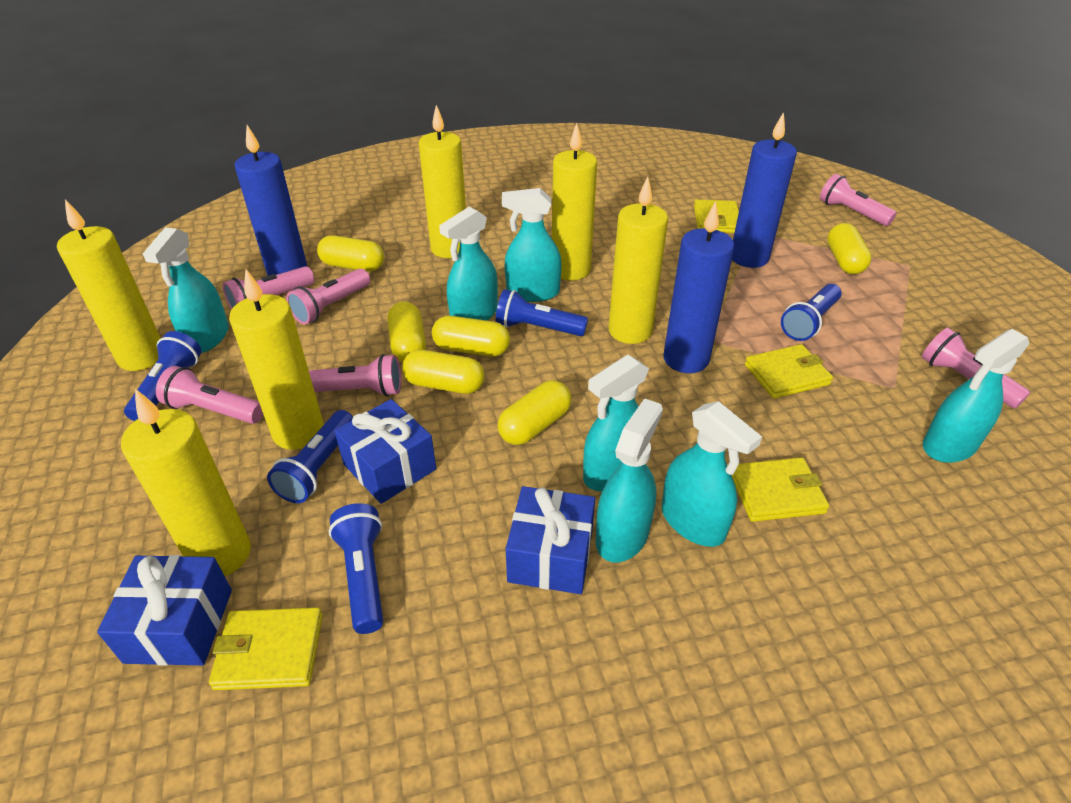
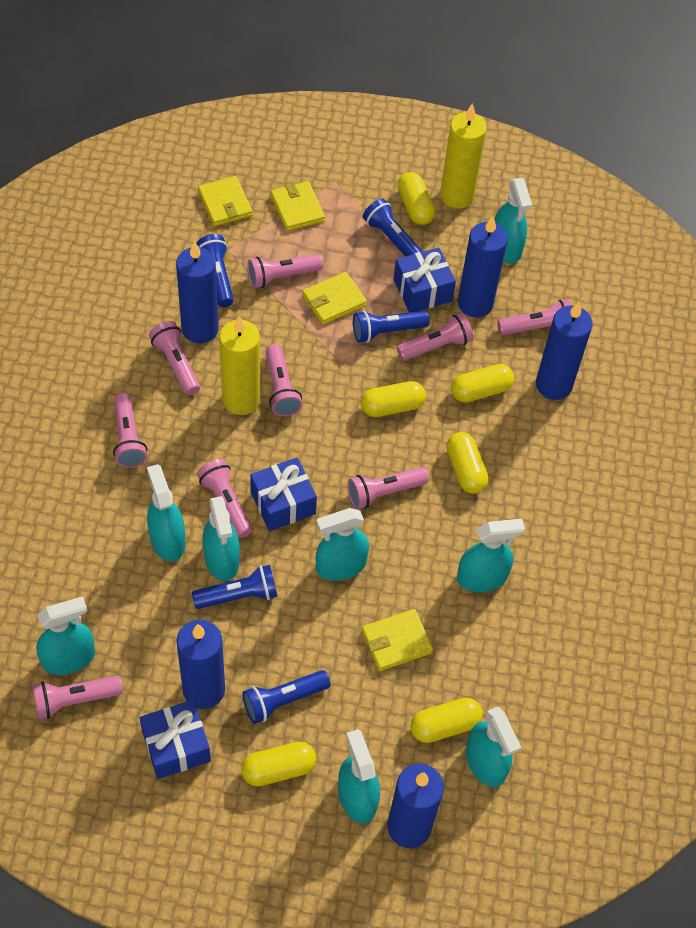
blue candle: [234,125,308,276] [663,201,734,373] [732,112,797,268] = 3 -> [176,241,219,343] [177,620,225,709] [388,764,444,848] [458,216,508,317] [536,302,593,400] = 5
pink flashlight: [156,366,263,424] [223,266,314,310] [286,269,370,324] [309,354,401,397] [820,174,897,226] [922,328,1030,408] = 6 -> [32,676,123,719] [113,393,147,468] [149,321,200,395] [197,459,253,538] [247,254,323,288] [265,344,302,416] [347,467,429,509] [397,313,473,361] [497,299,572,335] = 9
turquoise spray bottle: [143,227,229,353] [439,207,498,321] [502,188,562,302] [583,355,649,492] [596,398,663,562] [662,401,762,547] [923,329,1029,463] = 7 -> [36,596,95,675] [147,464,186,561] [203,496,240,581] [316,508,369,581] [338,729,380,824] [457,519,525,592] [466,707,521,787] [494,178,532,264] = 8
yellow candle: [57,199,161,371] [121,389,251,576] [229,269,324,450] [419,105,466,258] [552,123,597,280] [608,176,668,344] = 6 -> [219,316,260,415] [440,103,487,209] = 2

